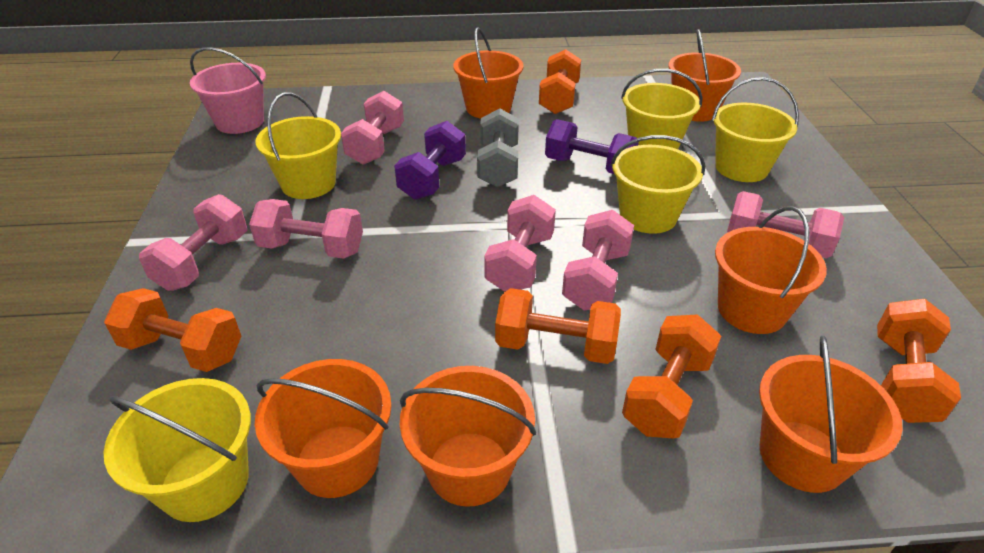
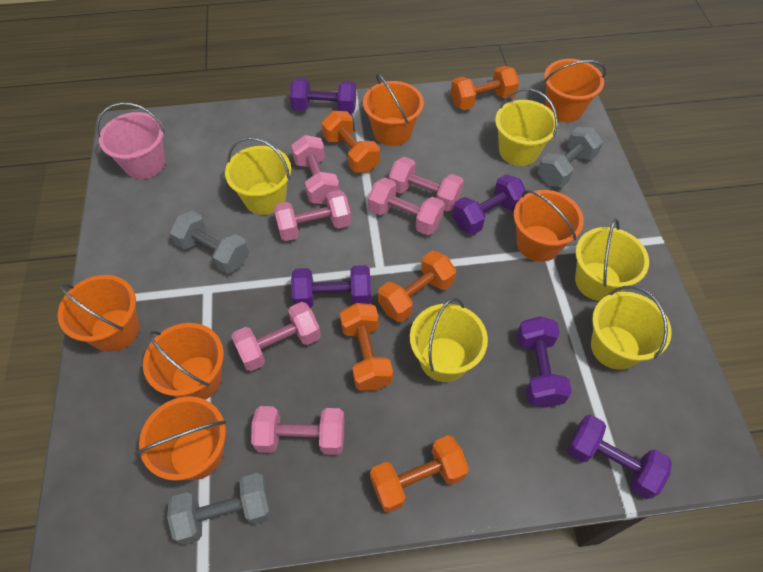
grey dumbbell: [477,108,519,188] = 1 -> [167,473,272,545] [169,211,249,274] [538,127,603,187] = 3
purple dumbbell: [394,121,466,200] [545,119,639,174] = 2 -> [290,78,356,114] [291,265,371,308] [452,174,527,235] [517,316,572,407] [567,415,672,499] = 5

